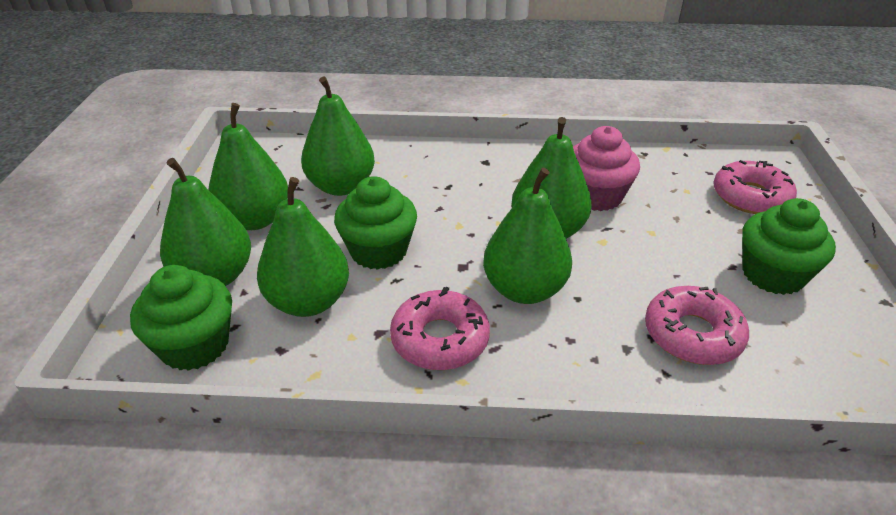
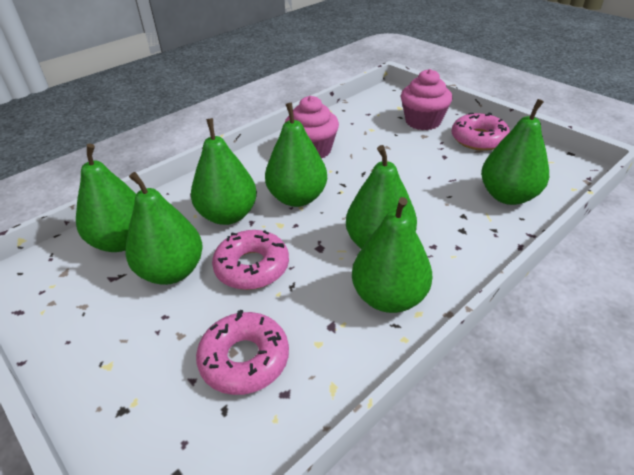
green cupcake: [130,265,232,371] [334,176,417,270] [742,198,836,295] = 3 -> none = 0
green pear: [160,158,251,286] [209,103,288,230] [257,177,349,317] [301,76,375,196] [483,168,572,304] [511,117,592,239] = 6 -> [76,144,136,252] [126,172,203,285] [191,118,257,225] [265,102,327,207] [346,145,417,249] [352,197,432,313] [481,99,549,205] = 7
pink cupcake: [573,126,640,211] = 1 -> [285,96,339,159] [401,69,452,130] = 2

